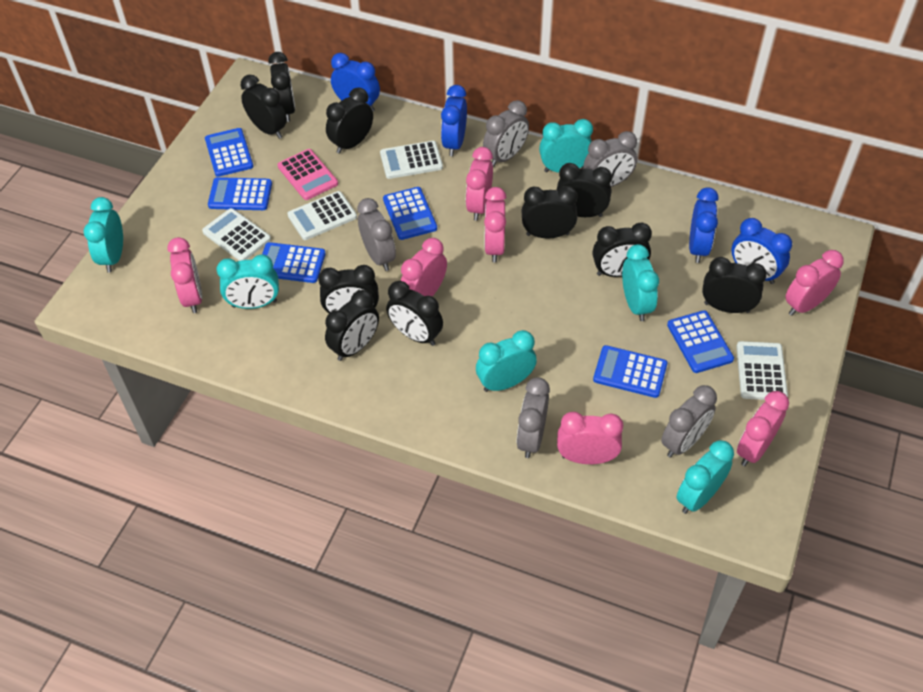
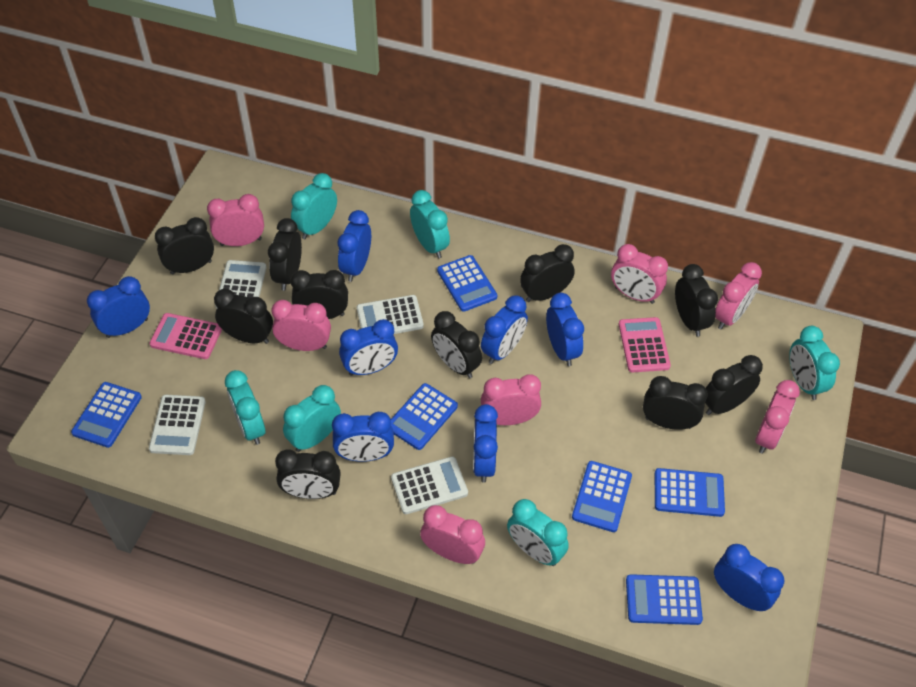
blue clock: [331,53,380,112] [441,85,467,156] [689,187,719,263] [731,218,792,284] = 4 -> [87,276,150,338] [332,412,394,462] [338,210,371,282] [339,319,398,376] [473,404,498,482] [481,295,528,364] [546,293,584,366] [714,544,784,611] = 8
grey clock: [357,198,396,271] [483,100,529,167] [517,377,550,458] [583,131,637,187] [661,385,717,458] = 5 -> none = 0
pink calculator: [277,149,338,200] = 1 -> [149,313,222,359] [619,317,671,373] = 2

